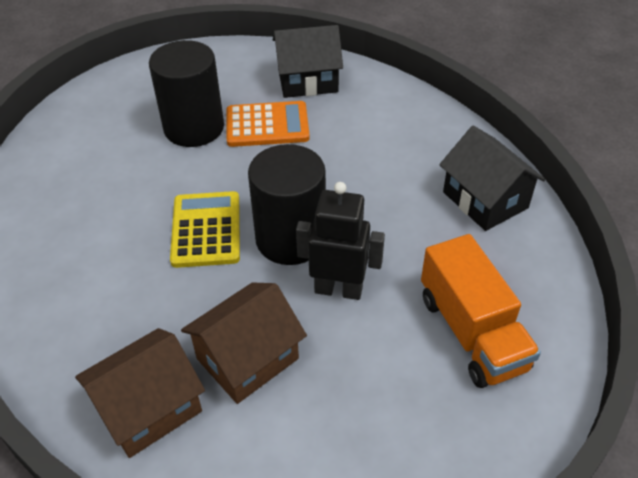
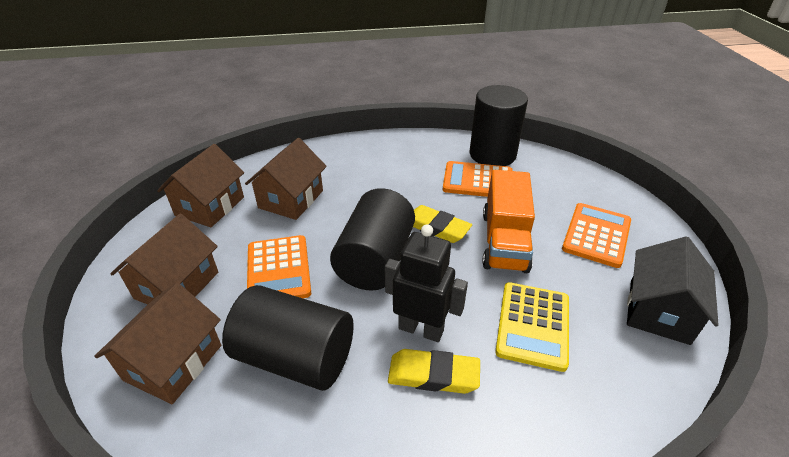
black cylinder: [149,40,224,147] [248,144,326,265] = 2 -> [222,285,354,391] [330,188,415,291] [470,85,528,166] = 3
black house: [273,25,343,98] [439,126,545,231] = 2 -> [627,237,719,345] = 1
brown house: [75,328,205,458] [181,282,307,404] = 2 -> [94,283,221,404] [110,214,218,305] [157,144,244,227] [245,138,327,220] = 4
orange calculator: [227,101,310,147] = 1 -> [247,235,311,298] [443,161,513,197] [562,203,631,268] = 3
yellow eraser: none = 0 -> [388,349,480,394] [413,205,472,243] = 2

